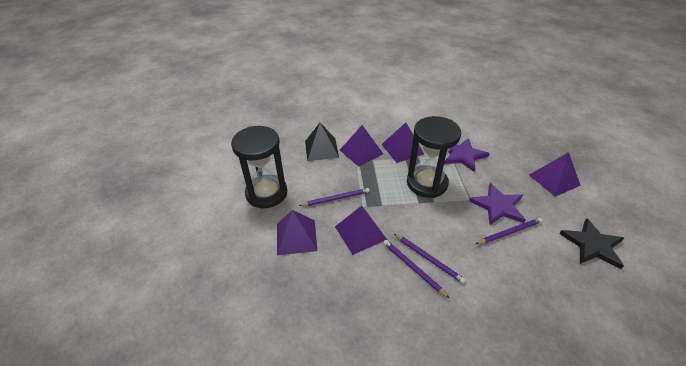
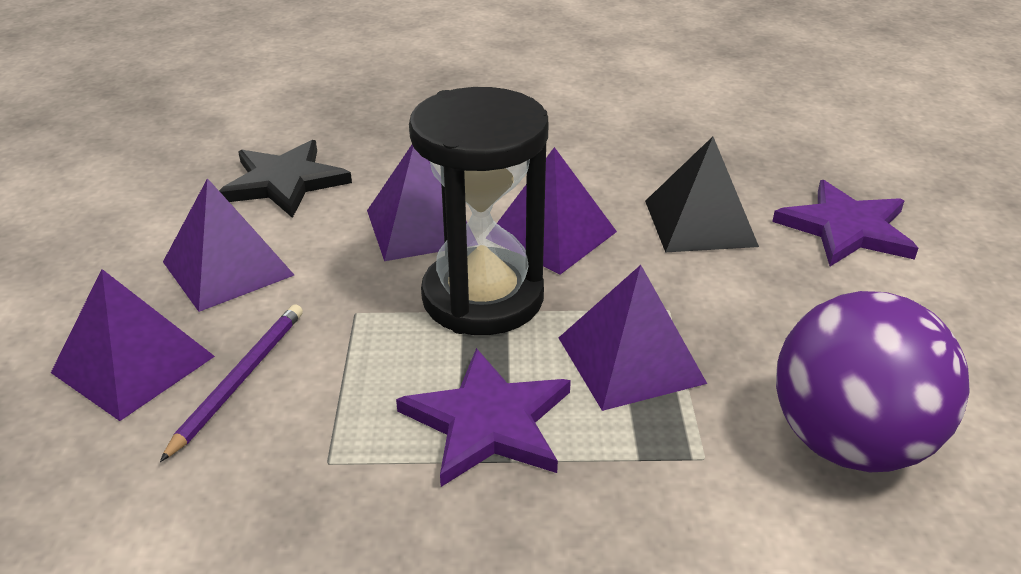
black hourglass: [231,126,287,208] [407,116,461,198] = 2 -> [409,87,548,335] = 1
purple ball: none = 0 -> [776,291,969,472] = 1
purple pencil: [299,188,370,206] [383,240,449,298] [394,234,466,284] [476,218,542,244] = 4 -> [160,304,303,462] = 1

